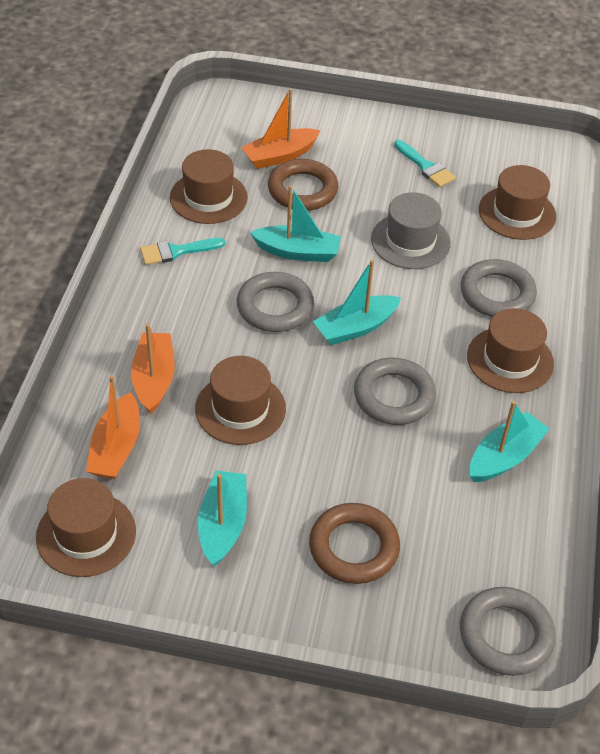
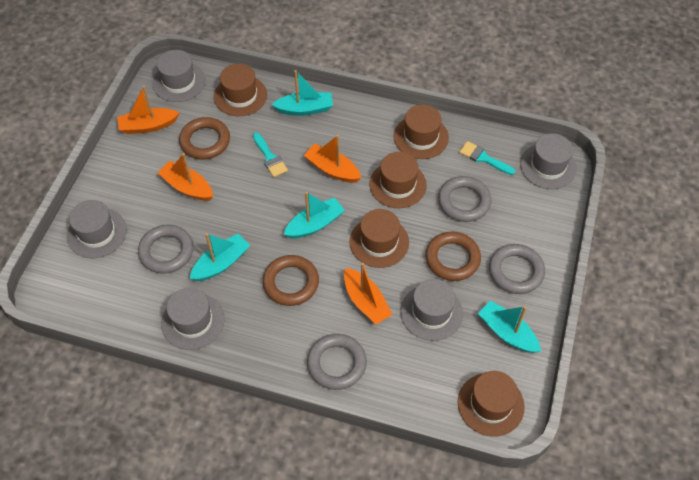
brown ring: [268,159,338,211] [309,503,400,584] = 2 -> [179,117,230,160] [263,255,319,306] [425,232,481,281] = 3
grey hat: [371,192,451,269] = 1 -> [67,200,127,258] [152,50,205,102] [161,288,225,350] [400,279,463,341] [520,133,577,189] = 5
orange boat: [86,375,140,479] [131,323,175,414] [241,88,321,169] = 3 -> [117,86,179,134] [158,153,213,201] [304,135,361,183] [344,263,393,324] = 4

